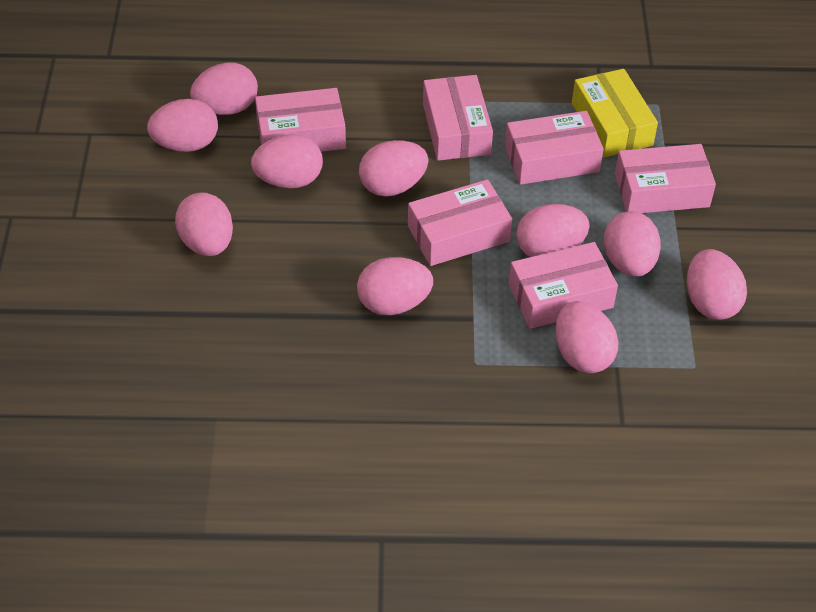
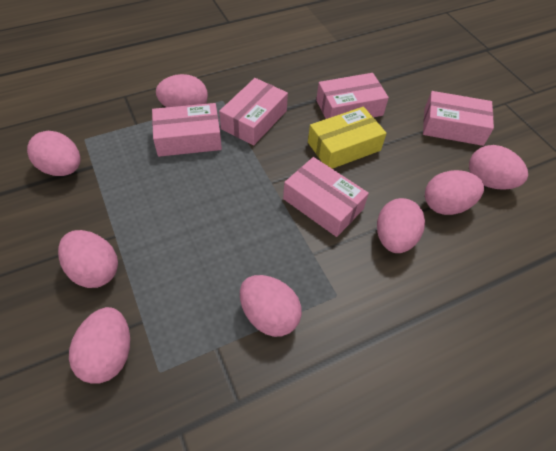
pink box: [255,88,346,152] [408,179,512,266] [423,75,493,161] [505,111,604,185] [509,242,618,329] [615,144,716,213] = 6 -> [152,103,222,157] [219,78,288,146] [283,157,369,237] [316,73,389,119] [423,91,494,146] = 5
pink egg: [147,99,218,152] [175,192,233,256] [190,62,258,115] [251,134,323,188] [357,257,433,315] [359,140,429,197] [516,204,590,257] [555,301,619,374] [603,211,661,277] [687,249,747,320] = 10 -> [27,131,81,176] [58,230,118,288] [69,307,130,384] [156,74,208,107] [240,275,302,337] [377,198,425,253] [425,170,484,215] [469,145,528,190] = 8

